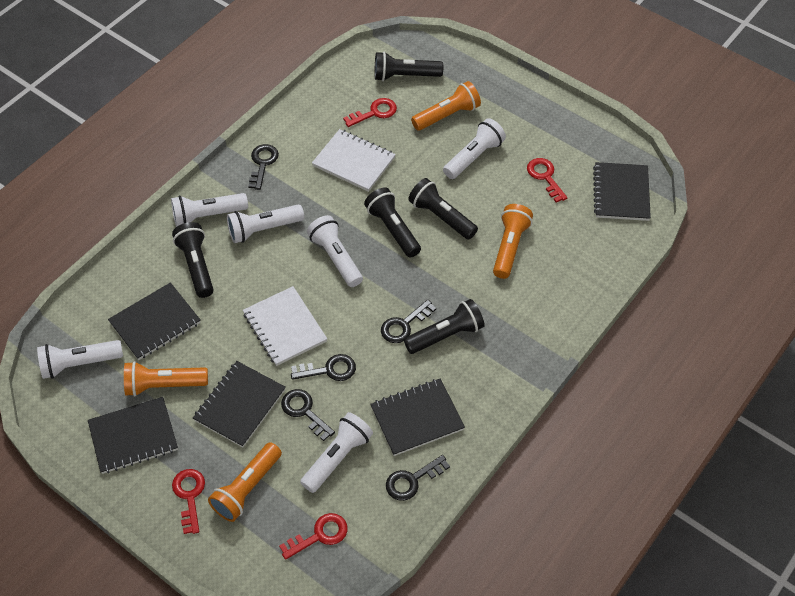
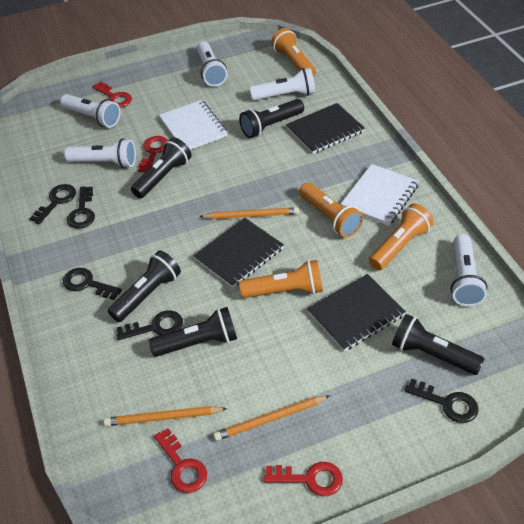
black notebook: [88,397,178,474] [108,282,201,360] [193,361,286,447] [370,379,465,456] [593,162,651,221] = 5 -> [193,218,284,288] [286,103,365,154] [307,274,406,351] = 3
orange pencil: none = 0 -> [104,406,227,426] [199,207,299,219] [213,396,329,441] = 3
white flashlight: [37,340,123,379] [171,193,248,227] [227,205,304,243] [300,412,373,493] [307,215,363,287] [443,118,506,179] = 6 -> [60,94,120,128] [64,138,136,168] [197,42,228,86] [249,68,315,100] [451,234,487,306] = 5

